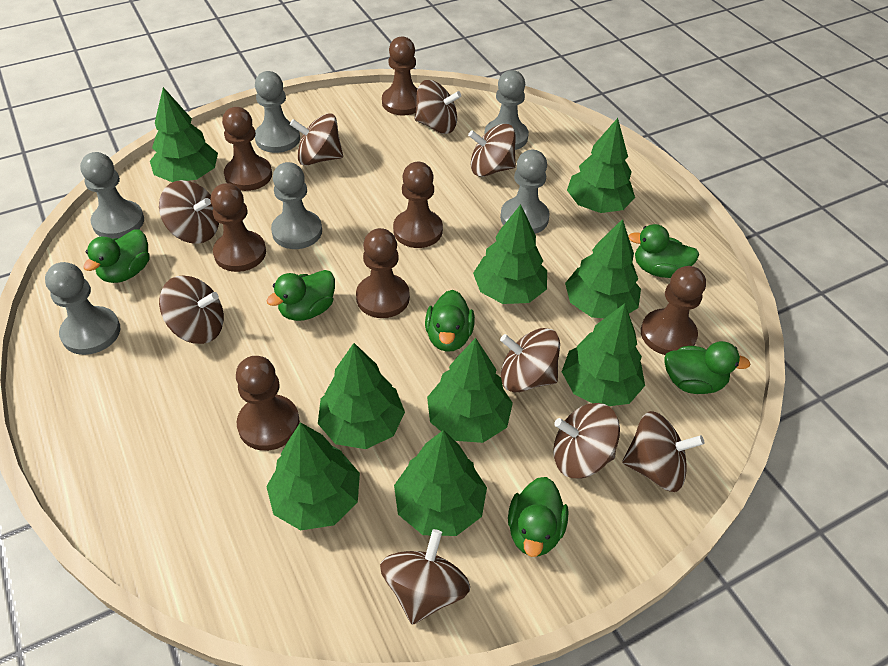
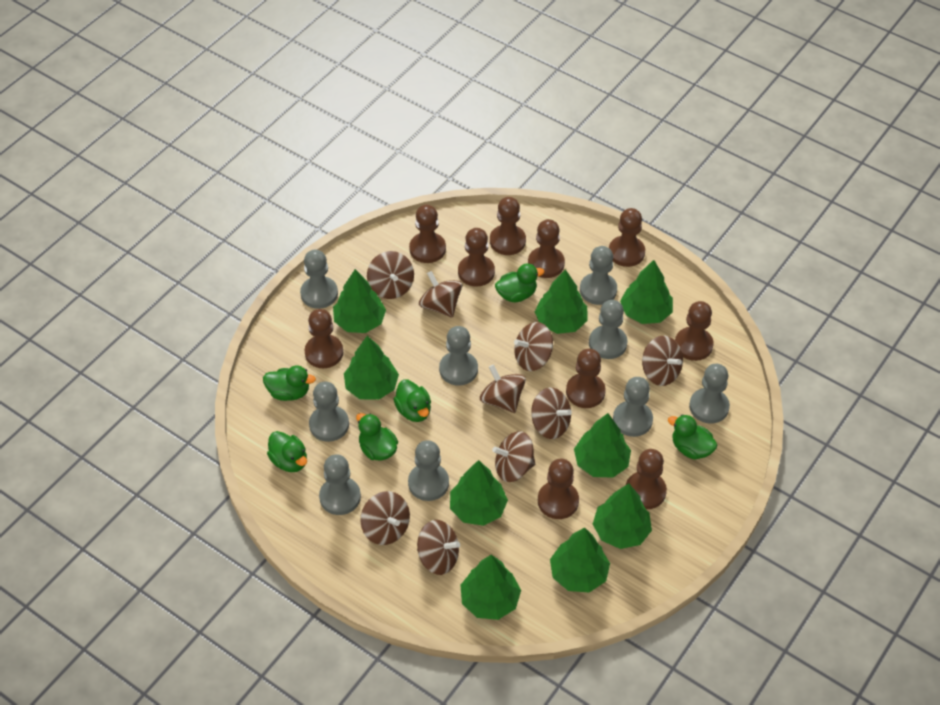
brown pawn: [211,183,266,272] [222,107,272,191] [236,356,300,451] [356,228,410,318] [382,36,417,116] [393,162,443,248] [641,266,706,355] = 7 -> [305,309,343,368] [409,205,446,263] [458,228,495,287] [490,197,526,255] [528,219,565,278] [538,459,579,519] [566,348,606,408] [609,208,645,267] [626,449,667,509] [675,301,714,361] = 10
grey pawn: [45,262,120,355] [80,152,144,239] [255,71,300,153] [271,162,322,249] [484,70,529,150] [500,150,550,234] = 6 -> [300,250,338,309] [309,382,349,442] [319,454,361,515] [408,440,449,501] [439,326,478,386] [580,246,617,305] [589,300,628,359] [613,377,653,437] [689,364,730,423] = 9

